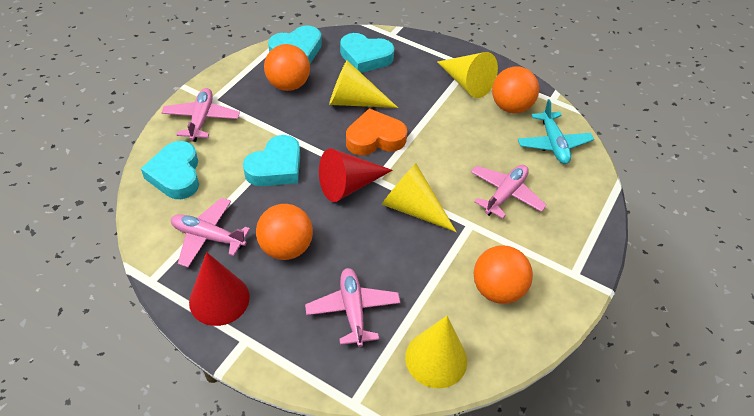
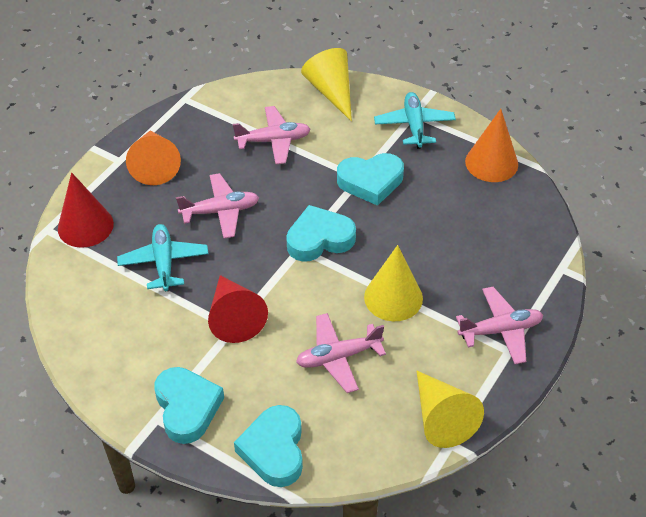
orange ball: [256,204,313,260] [264,44,310,91] [474,245,533,304] [492,66,539,113] = 4 -> none = 0
orange cone: none = 0 -> [126,131,181,185] [465,109,518,182] = 2
orange heart: [346,108,407,155] = 1 -> none = 0
turquoise plane: [518,99,594,164] = 1 -> [117,224,208,292] [374,92,456,149] = 2
yellow cone: [329,61,398,108] [381,163,456,232] [405,316,467,389] [437,52,498,98] = 4 -> [301,48,352,121] [364,245,423,321] [417,371,484,448] = 3

